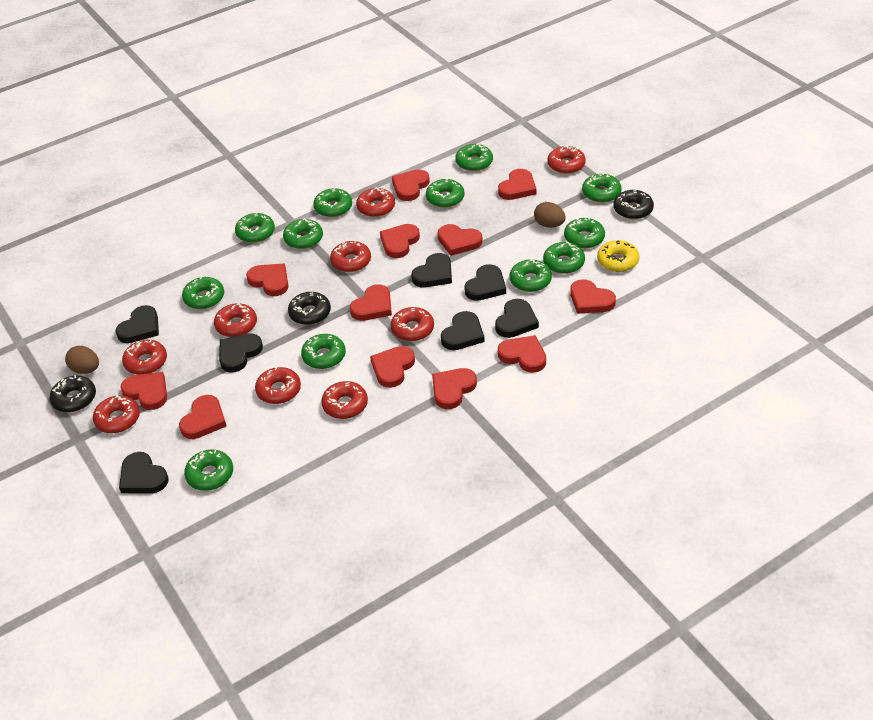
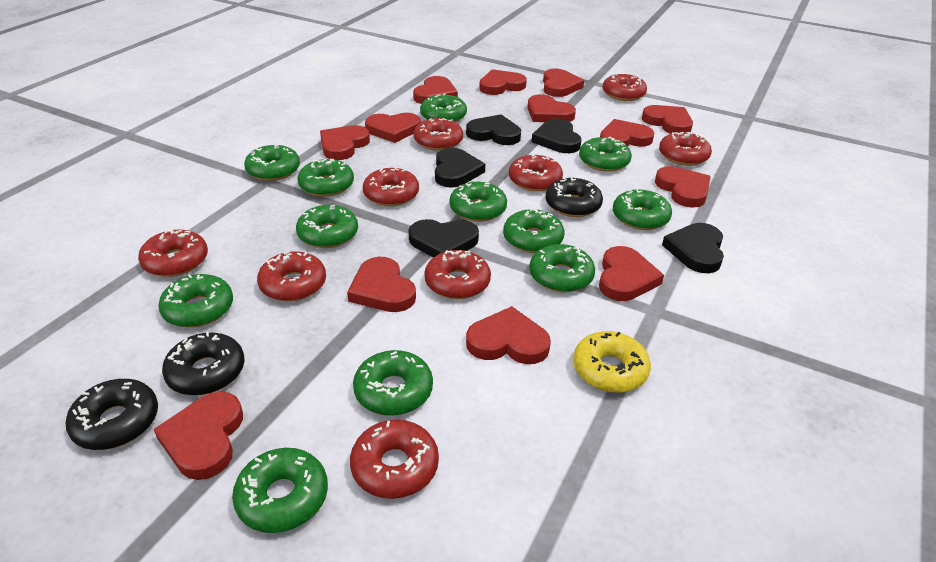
black heart: [115,305,159,343] [119,452,169,494] [219,334,263,372] [411,253,452,287] [441,311,485,350] [464,264,506,301] [495,299,539,338] = 7 -> [408,219,479,257] [435,148,485,188] [466,114,521,145] [532,118,581,153] [662,223,724,273] = 5
brown egg: [65,346,99,374] [534,202,565,228] = 2 -> none = 0
red heart: [121,372,167,410] [179,395,226,439] [246,263,289,296] [350,284,392,321] [370,346,415,388] [380,224,420,258] [392,169,430,201] [432,368,477,409] [437,224,483,256] [498,169,536,200] [498,335,546,373] [570,279,616,314] = 12 -> [154,392,243,480] [320,125,370,160] [347,257,416,312] [365,113,421,143] [413,76,458,104] [466,306,551,364] [479,69,527,95] [527,94,576,122] [543,69,584,97] [599,246,664,301] [600,119,654,147] [642,105,693,134] [655,166,711,208] = 13

